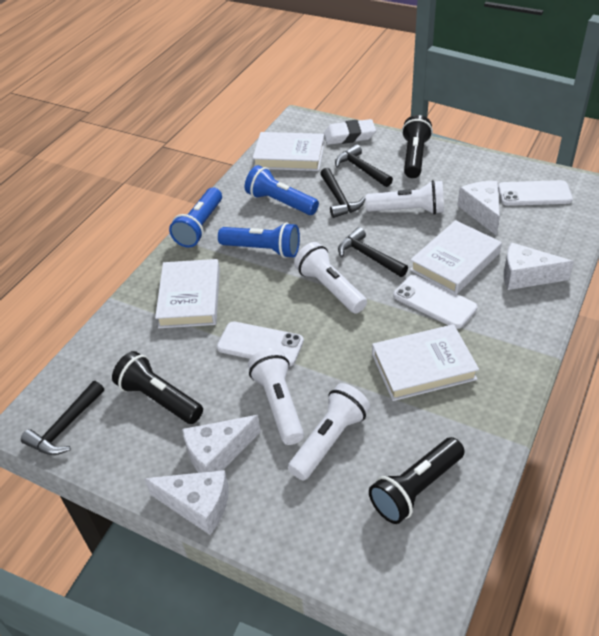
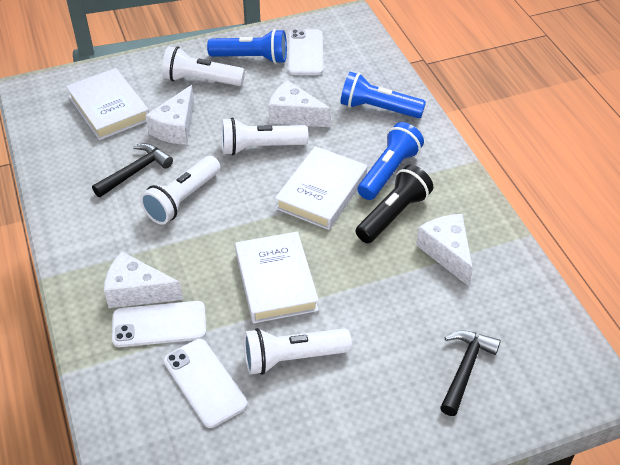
black flashlight: [112,351,203,424] [369,437,465,524] [402,115,433,178] = 3 -> [356,165,433,243] = 1
black hammer: [21,381,104,455] [320,168,365,218] [335,144,393,187] [338,227,408,277] = 4 -> [92,143,173,197] [440,330,501,416] = 2
white book: [155,259,220,328] [252,132,324,171] [372,324,479,401] [410,220,502,294] = 4 -> [66,68,149,140] [235,232,319,323] [275,146,367,230] = 3
white eraser: [324,119,376,145] = 1 -> none = 0

